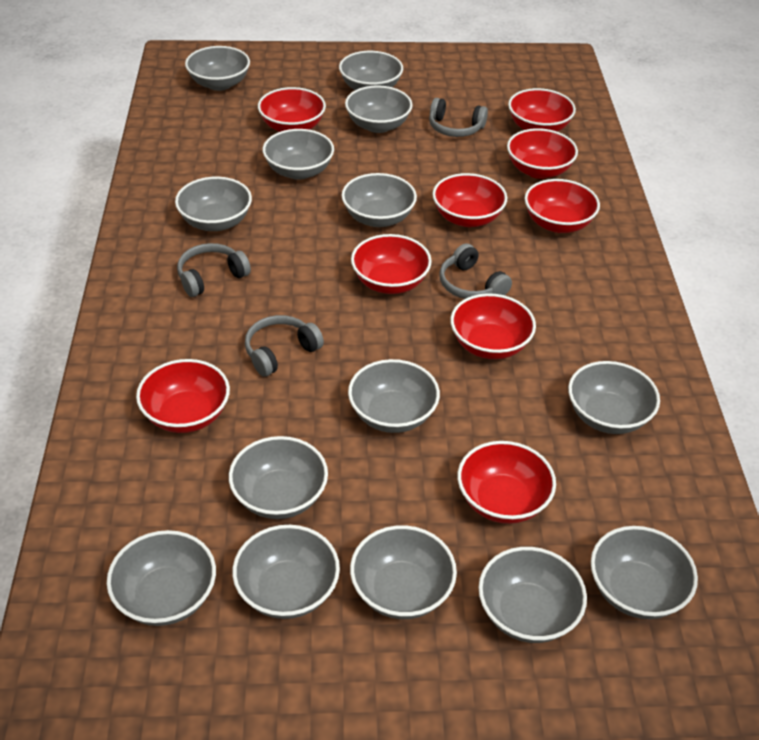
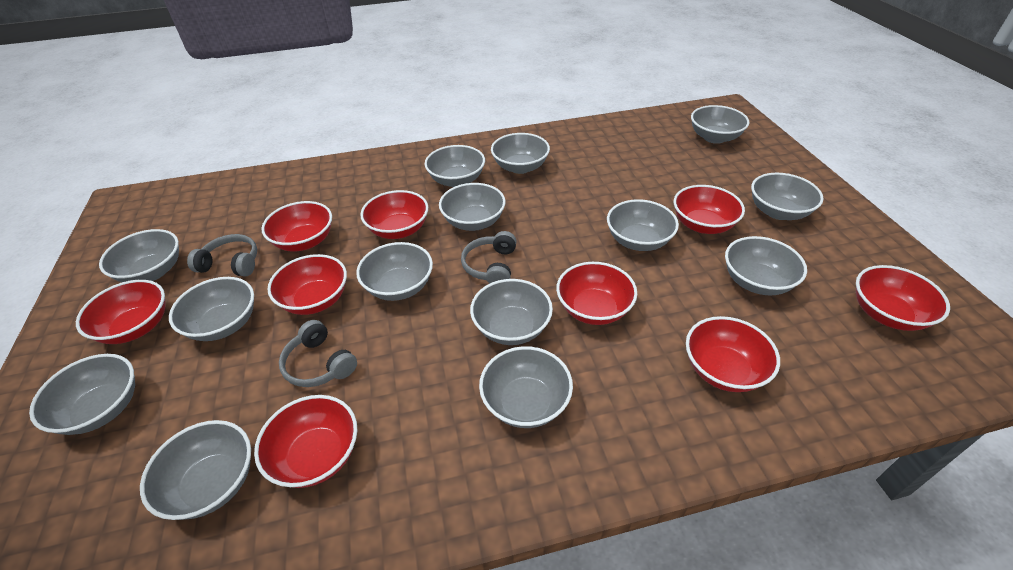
grey headphones: [177,243,251,297] [245,315,324,377] [429,98,488,137] [440,243,512,299] = 4 -> [187,234,257,277] [279,320,357,387] [461,231,517,284] = 3

